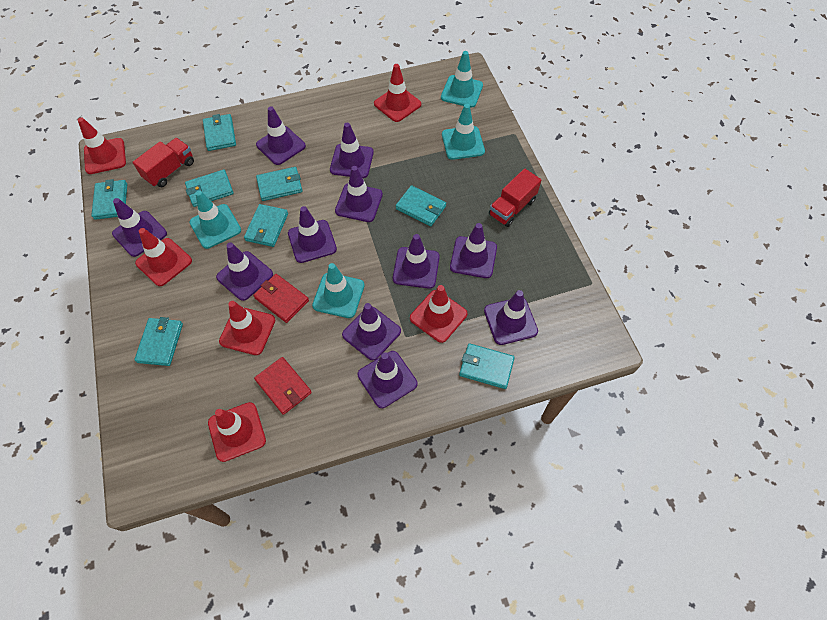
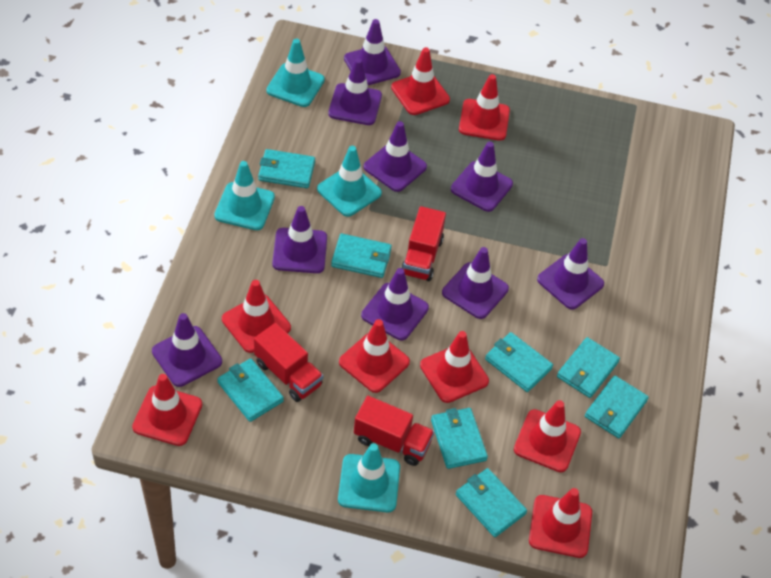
purple traffic cone: [112,198,167,257] [216,242,273,301] [256,106,306,165] [288,206,337,263] [330,123,374,178] [335,166,383,222] [342,303,401,360] [358,351,418,408] [393,234,440,289] [450,223,497,278] [484,290,538,345] = 11 -> [152,313,222,387] [272,206,327,273] [328,58,382,125] [344,19,401,85] [361,268,429,340] [363,121,427,192] [442,247,509,319] [451,142,513,212] [537,238,604,310] = 9
red traffic cone: [78,117,126,174] [135,228,192,286] [208,402,266,462] [219,301,275,355] [374,64,421,122] [410,285,468,343] = 6 -> [132,374,202,446] [222,280,291,353] [339,319,410,393] [391,47,450,115] [420,331,489,403] [459,74,510,141] [514,400,581,472] [529,488,592,558] = 8
red truck: [132,138,194,187] [489,169,541,227] = 2 -> [254,323,323,402] [354,396,434,466] [401,206,446,281] = 3
red wallet: [253,274,309,323] [254,357,312,415] = 2 -> none = 0

